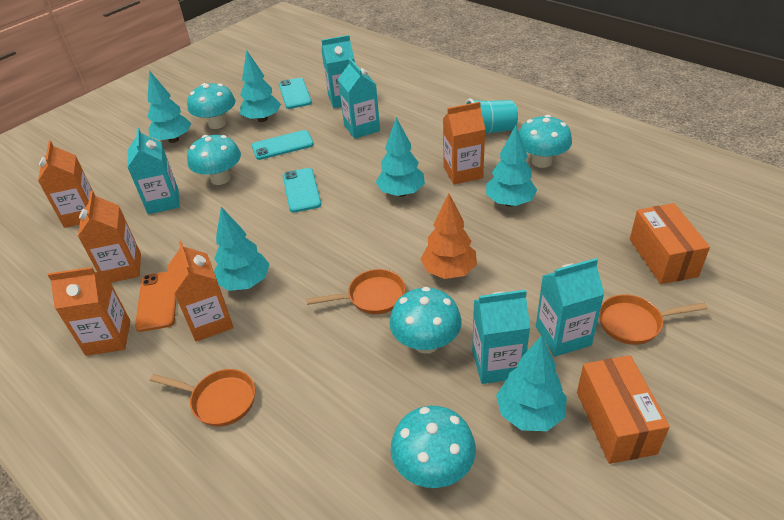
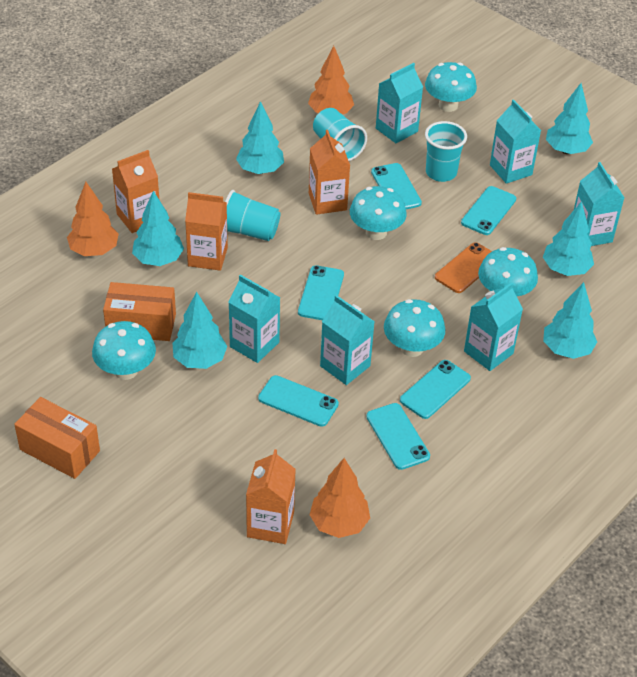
orange carton: [38,141,92,228] [48,267,130,356] [78,190,141,283] [167,241,234,342] [443,102,485,184] = 5 -> [112,150,159,233] [185,192,228,271] [246,449,296,544] [309,130,350,215] = 4
orange pan: [150,369,255,427] [307,269,405,314] [599,294,708,345] = 3 -> none = 0
orange tree: [421,193,477,279] = 1 -> [67,182,119,256] [308,46,354,114] [309,458,370,538] = 3
turquoise carton: [127,128,180,214] [321,35,355,108] [338,58,380,139] [472,290,530,384] [536,258,604,357] = 5 -> [229,275,280,363] [320,295,375,385] [376,63,423,143] [464,282,523,371] [490,100,541,184] [573,162,624,246] = 6
turquoise cup: [465,98,518,134] = 1 -> [225,190,280,241] [313,108,367,161] [425,121,467,182] = 3
turquoise phone: [252,130,314,160] [279,78,312,109] [283,168,321,213] = 3 -> [258,375,339,427] [298,265,344,320] [366,403,430,470] [371,163,422,209] [400,360,471,419] [461,186,516,235] = 6

